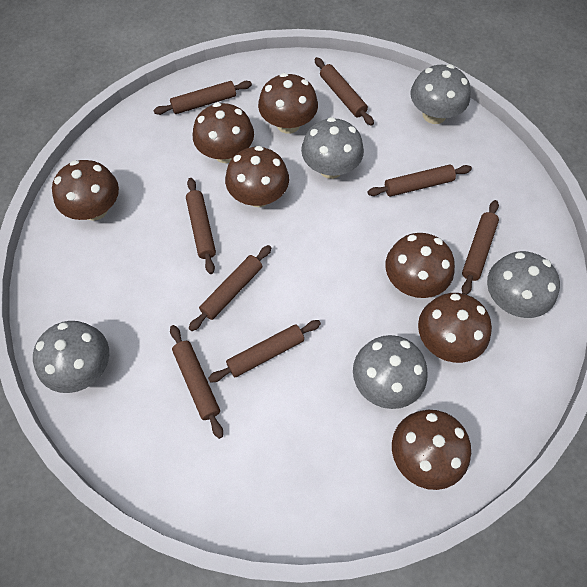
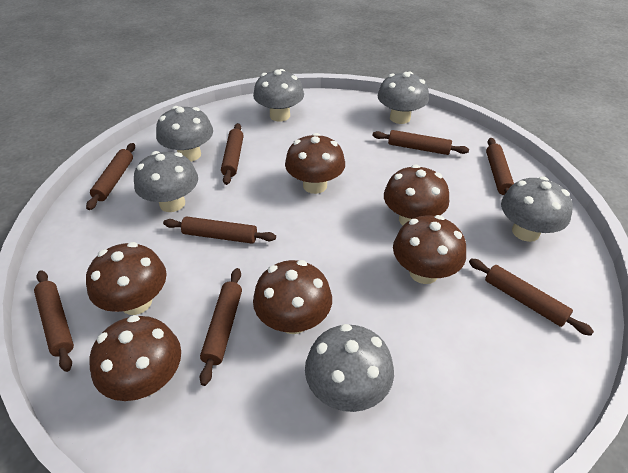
brown mushroom: [52,160,119,221] [193,102,254,163] [225,146,289,207] [258,73,318,134] [385,233,455,298] [392,410,471,490] [418,293,492,363] = 7 -> [86,242,167,315] [89,315,181,401] [253,260,332,334] [285,133,345,194] [384,164,449,225] [393,215,466,284] = 6
grey mushroom: [33,321,109,393] [301,117,364,179] [353,335,428,409] [411,64,471,124] [487,251,560,318] = 5 -> [134,151,198,212] [156,106,213,162] [253,69,304,121] [305,324,394,412] [378,72,429,124] [501,176,573,242] = 6

